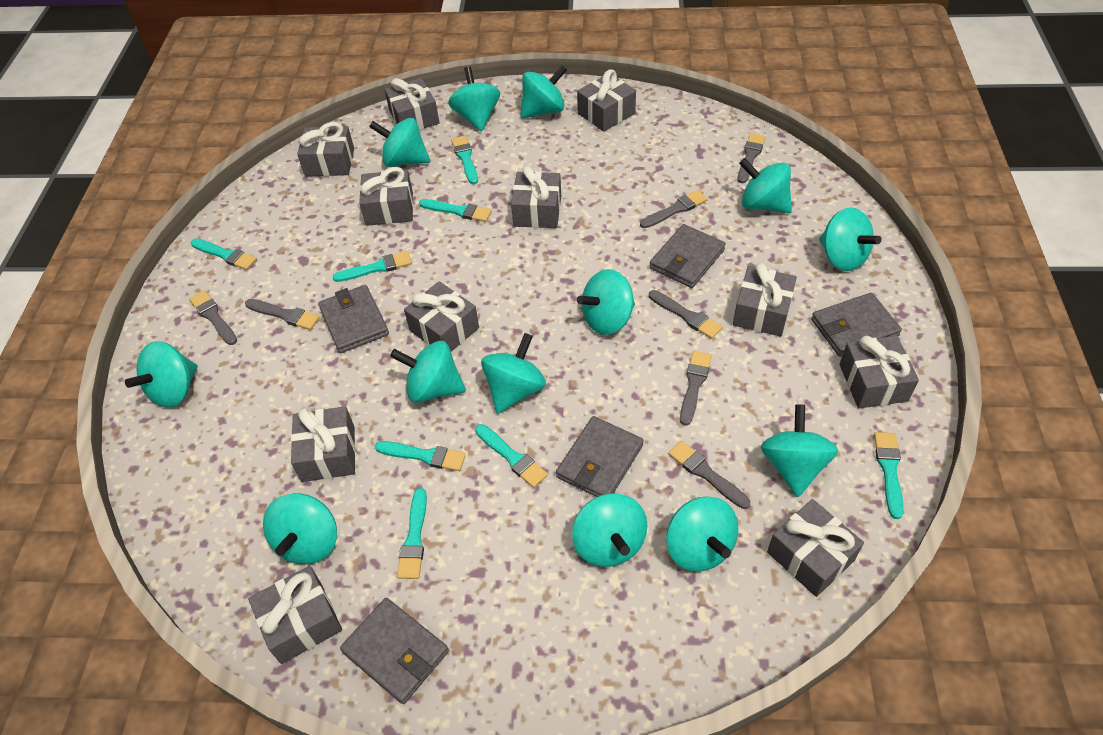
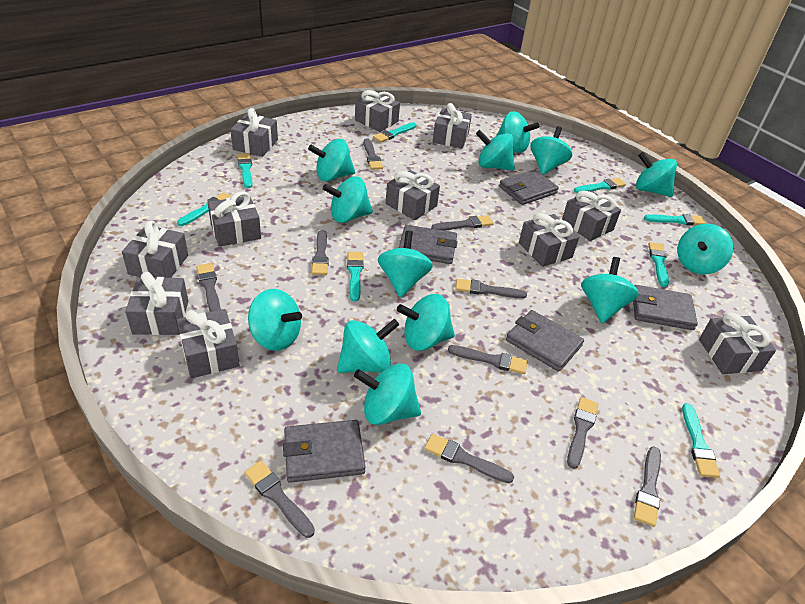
grey brush: [189,290,237,345] [245,299,320,330] [640,190,707,228] [649,290,723,339] [668,441,750,509] [680,351,712,426] [738,133,766,183] = 7 -> [196,263,221,312] [244,460,315,538] [312,230,329,275] [364,138,383,170] [424,434,514,483] [431,215,494,231] [448,345,528,374] [455,279,527,299] [567,397,598,469] [634,446,661,527] = 10

